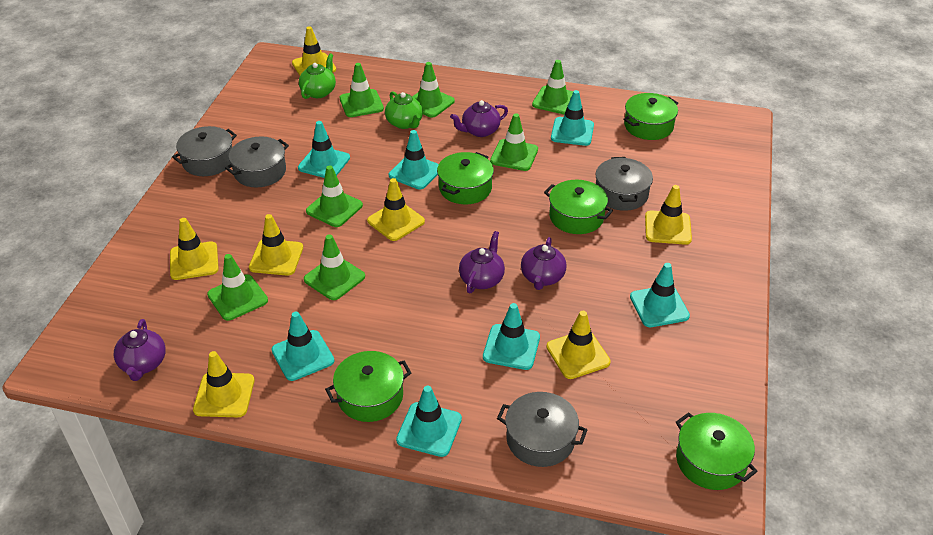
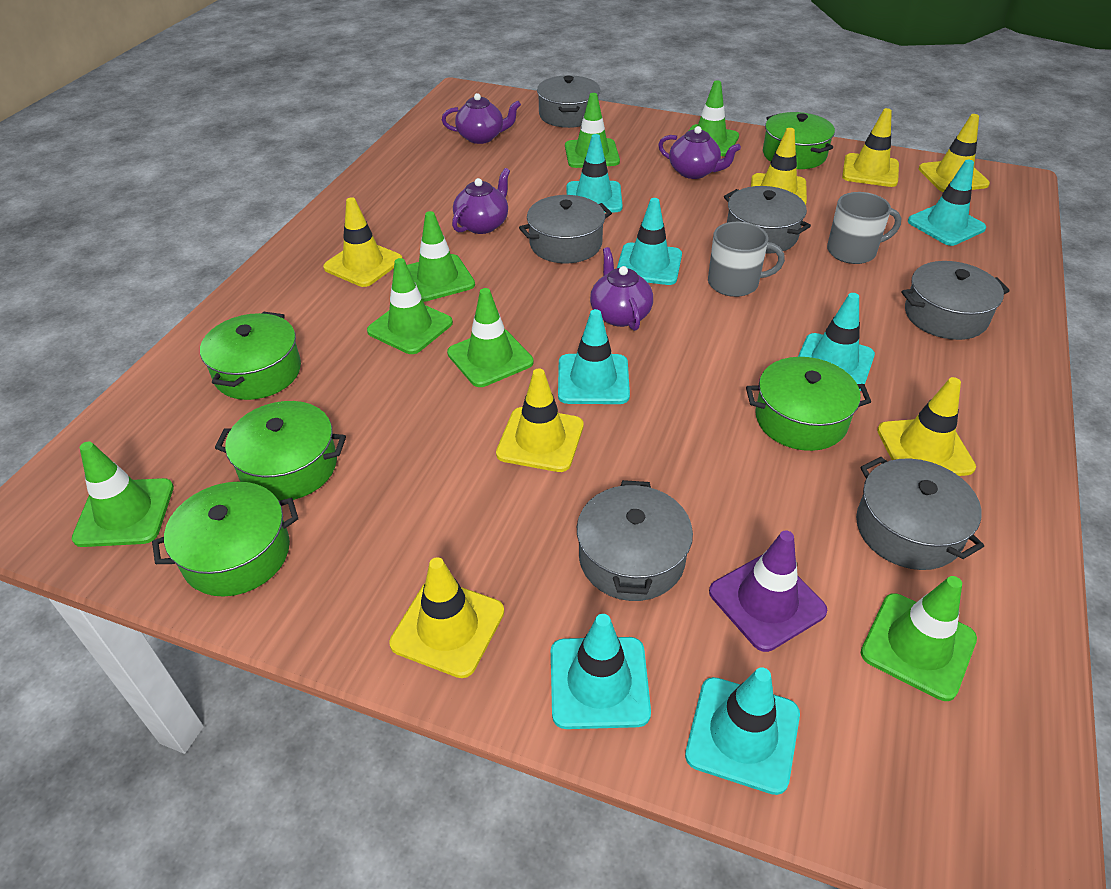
green teapot: [299,53,336,99] [385,91,423,129] = 2 -> none = 0
grey mug: none = 0 -> [708,222,785,297] [827,192,901,264] = 2
grey pot: [172,126,237,176] [225,136,289,187] [497,392,587,467] [596,157,653,211] = 4 -> [519,195,612,263] [537,75,600,128] [577,480,693,601] [724,186,811,254] [856,457,984,570] [901,261,1010,340] = 6
purple traffic cone: none = 0 -> [709,530,827,652] = 1

